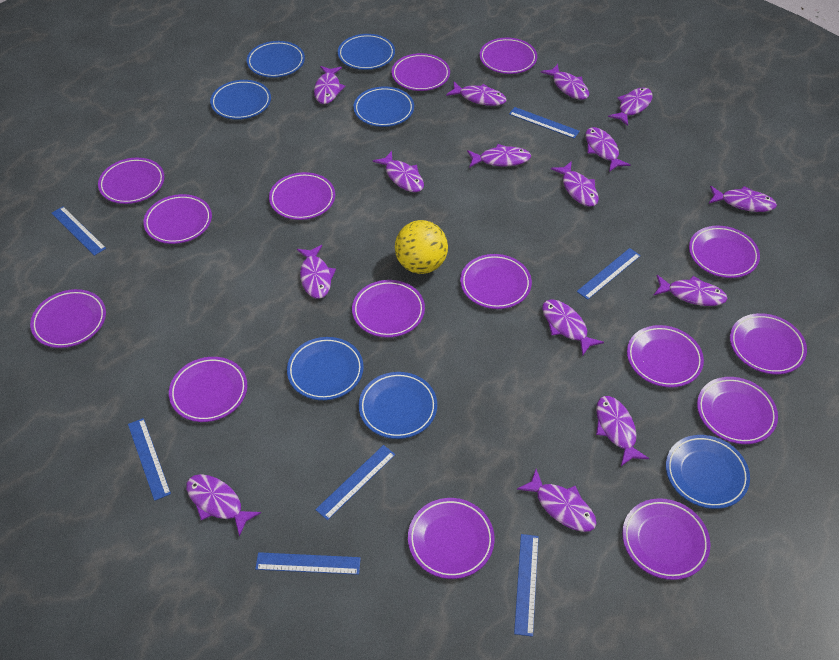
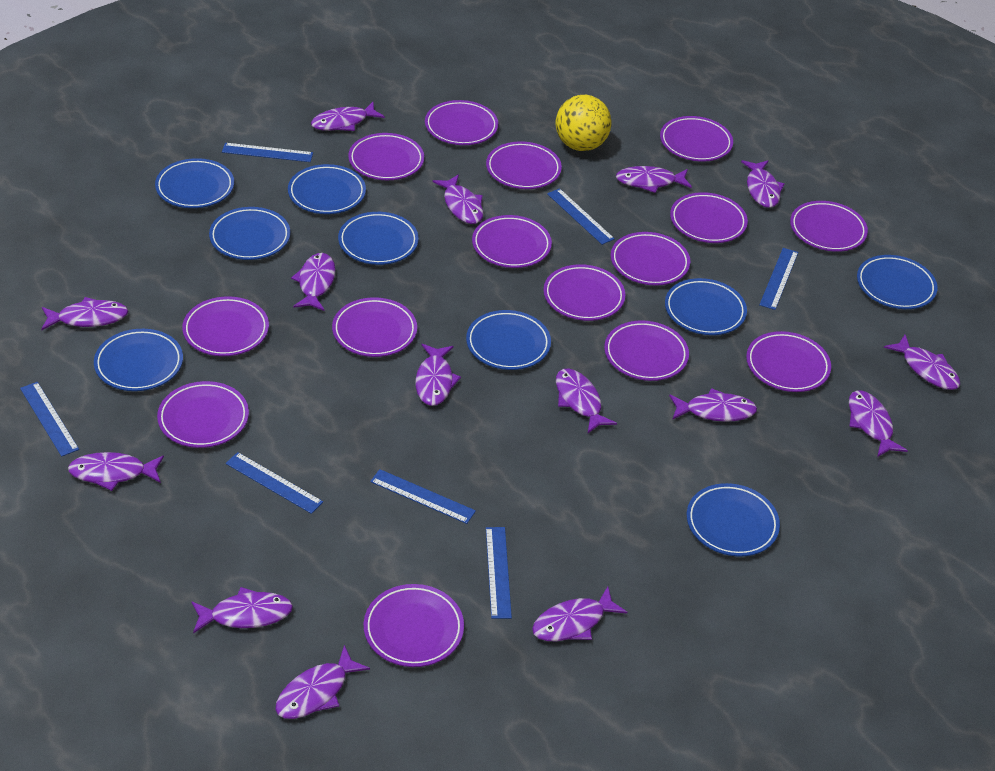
blue plate: [210,80,271,119] [247,41,305,78] [287,337,364,400] [338,34,395,70] [354,87,414,127] [359,372,437,439] [666,435,750,509] = 7 -> [94,329,183,391] [155,158,234,208] [209,207,291,260] [288,164,366,214] [338,212,419,265] [466,310,551,370] [665,278,747,335] [687,483,780,557] [857,255,938,309] = 9

